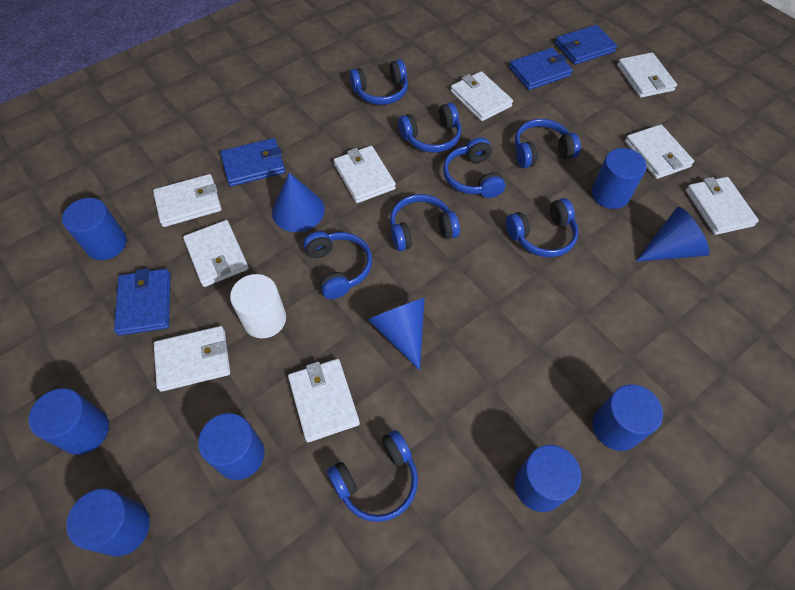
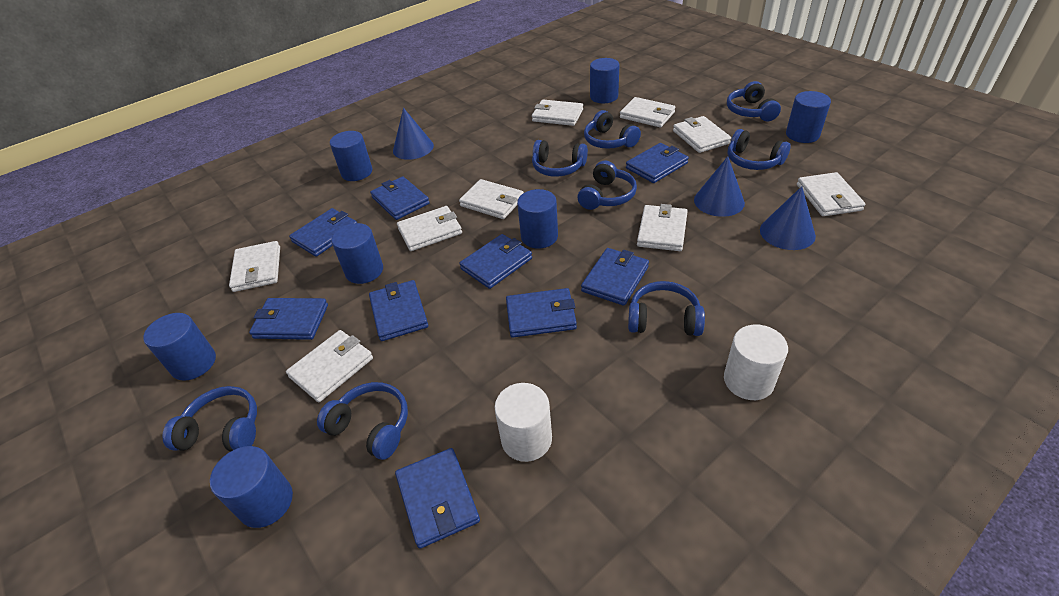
blue wallet: [114,268,171,336] [220,138,285,186] [509,48,573,90] [555,25,617,65] = 4 -> [249,298,328,340] [289,208,357,257] [369,280,428,341] [370,177,430,220] [395,448,480,549] [459,234,532,289] [506,288,577,338] [581,248,649,306] [626,143,689,183] = 9
white cylinder: [230,274,286,338] = 1 -> [494,383,552,462] [724,325,788,400] = 2

